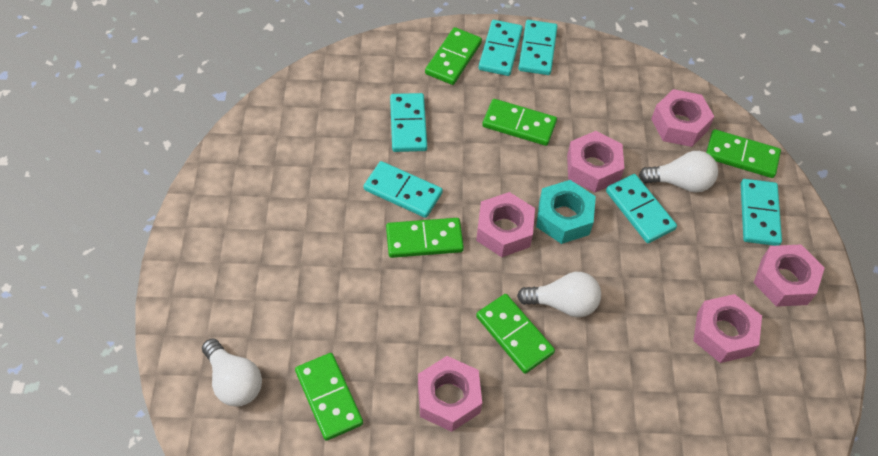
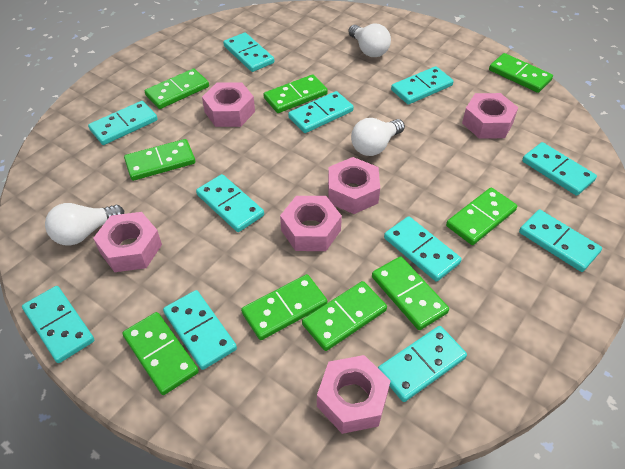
green domino: [295,353,363,441] [386,218,464,258] [425,27,482,85] [476,294,555,374] [482,99,557,146] [706,129,781,178] = 6 -> [122,312,199,395] [124,139,195,181] [145,69,209,109] [241,274,327,340] [264,75,328,113] [302,281,387,351] [372,256,449,330] [446,187,517,245] [489,53,553,93] = 9
turquoise domino: [364,161,443,218] [390,93,427,152] [479,20,523,76] [518,20,558,75] [606,174,677,243] [741,179,782,246] = 6 -> [22,286,94,363] [88,101,157,145] [163,290,237,370] [196,174,264,232] [223,33,274,72] [288,91,354,133] [378,326,467,402] [384,216,462,282] [391,66,454,105] [519,210,602,272] [522,142,597,196] = 11
turquoise nut: [536,180,596,244] = 1 -> none = 0

